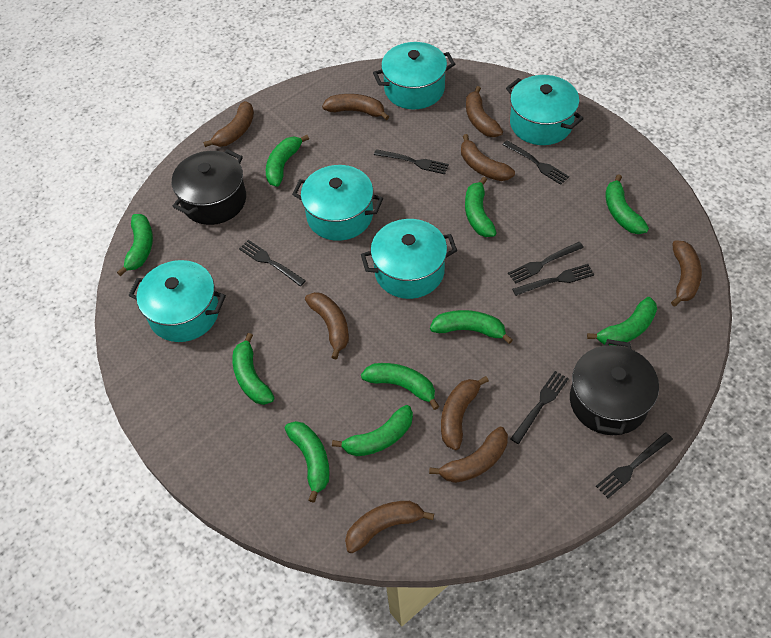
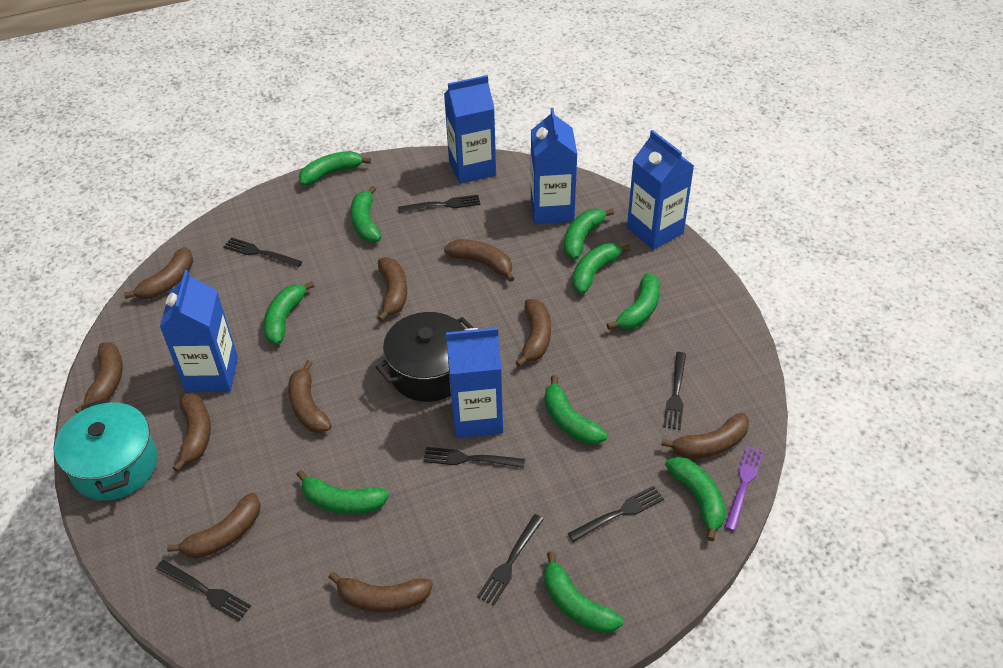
black pot: [172,149,246,225] [570,339,659,435] = 2 -> [376,312,474,402] = 1
blue carton: none = 0 -> [160,270,238,392] [444,75,496,184] [446,327,503,438] [531,108,577,224] [627,130,694,250] = 5
brown banana: [203,101,254,147] [305,292,349,359] [322,94,389,120] [345,501,434,553] [429,427,508,483] [441,376,489,450] [461,134,515,181] [466,86,503,137] [671,240,702,307] = 9 -> [75,342,123,413] [124,247,193,299] [167,493,261,558] [173,393,211,472] [288,360,332,433] [328,572,433,612] [377,257,407,322] [444,239,514,282] [515,299,551,367] [661,413,749,459] = 10
purple fork: none = 0 -> [724,446,764,531] = 1
turquoise pot: [129,260,226,342] [292,165,383,241] [361,219,457,299] [373,42,455,109] [506,75,584,145] = 5 -> [54,398,158,501] = 1

